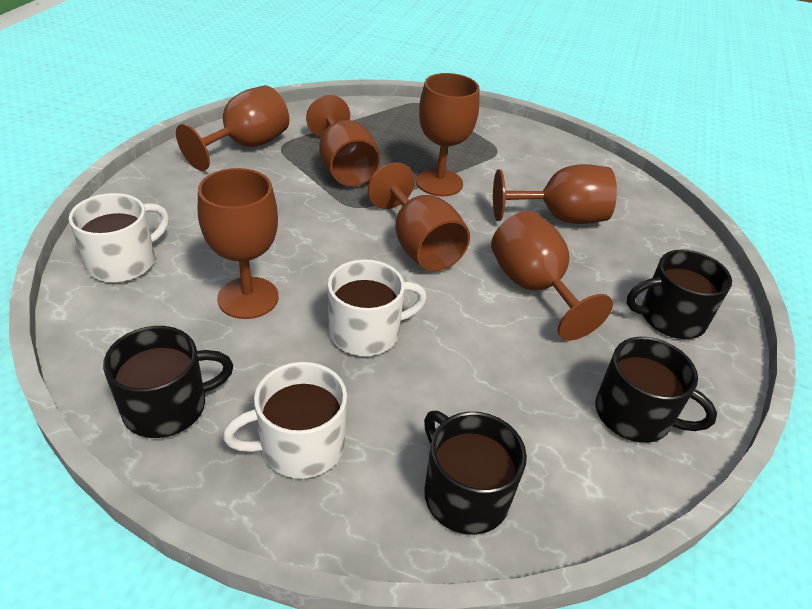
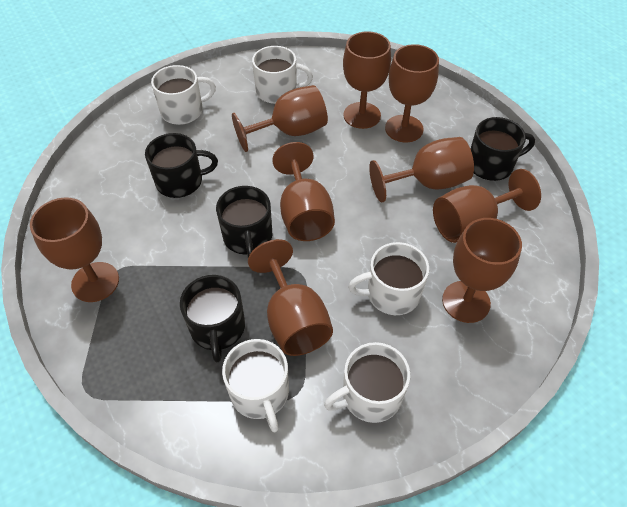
brown goblet: [176,85,289,171] [198,168,279,319] [306,95,380,186] [368,162,470,271] [416,73,479,196] [491,211,613,341] [493,164,617,224] = 7 -> [30,197,119,302] [232,85,328,152] [248,239,333,356] [272,142,335,241] [343,31,391,129] [369,137,474,202] [385,44,439,142] [433,169,541,243] [442,218,522,323] = 9
white mug: [69,193,169,283] [223,362,347,479] [328,259,427,356] = 3 -> [151,65,216,125] [222,339,289,432] [252,46,313,104] [324,342,410,423] [348,242,429,315] = 5

